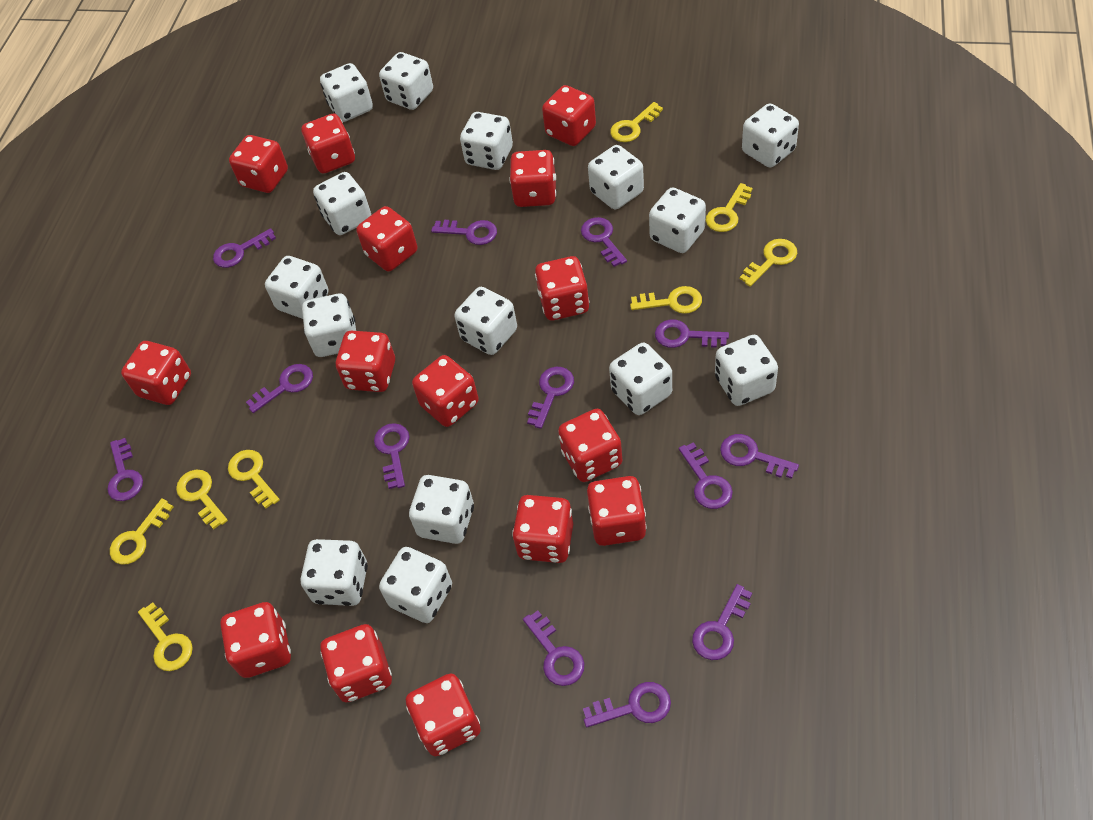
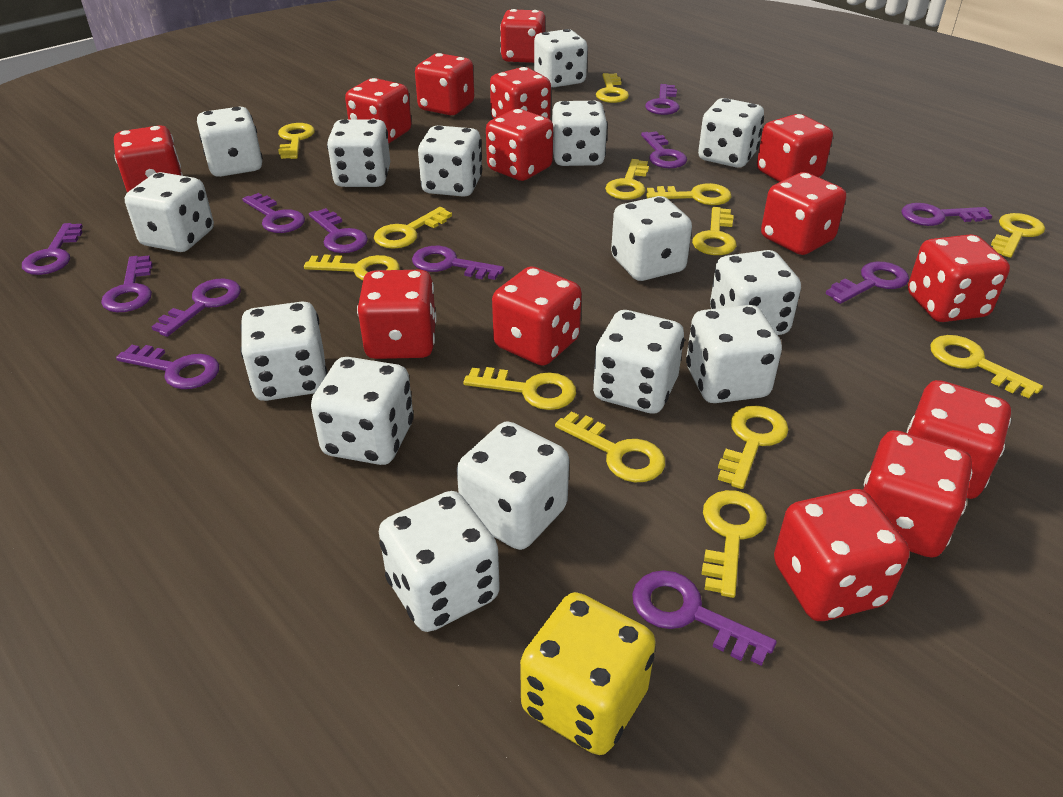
purple key: [107,438,143,501] [213,228,276,268] [246,364,313,413] [374,423,409,489] [431,220,497,245] [523,611,584,686] [527,367,574,429] [581,217,627,267] [583,682,671,727] [655,319,729,348] [679,442,733,509] [692,584,752,660] [720,434,799,479] = 13 -> [22,223,83,275] [101,255,153,312] [116,345,219,389] [151,278,241,337] [242,193,305,233] [309,208,368,253] [412,246,504,280] [632,570,777,666] [641,131,687,168] [645,84,679,115] [825,262,909,304] [901,203,992,226] = 12
red dice: [121,341,191,405] [220,602,291,678] [229,135,288,193] [301,113,355,174] [320,624,392,703] [336,331,395,392] [356,206,417,271] [406,674,481,756] [412,355,479,427] [509,150,556,207] [512,495,573,563] [535,256,589,320] [542,85,596,146] [558,409,622,482] [587,476,647,546] = 15 -> [114,125,183,193] [345,78,412,144] [357,270,437,359] [415,53,474,115] [486,109,553,181] [490,67,551,119] [492,266,582,366] [500,9,545,63] [757,114,833,182] [761,172,846,255] [774,489,910,621] [863,430,972,558] [906,380,1011,499] [908,234,1010,322] = 14
yellow dice: none = 0 -> [520,592,656,755] = 1
yellow key: [110,498,173,565] [138,602,193,671] [176,470,228,529] [228,450,280,509] [610,102,663,142] [630,286,702,314] [706,183,753,232] [740,239,797,287] = 8 -> [278,123,315,159] [304,254,400,280] [374,207,452,249] [463,367,576,410] [555,411,665,482] [596,73,629,103] [605,159,649,200] [646,183,731,205] [692,207,736,255] [701,490,767,598] [718,406,788,489] [930,335,1043,399] [991,213,1045,258] = 13

